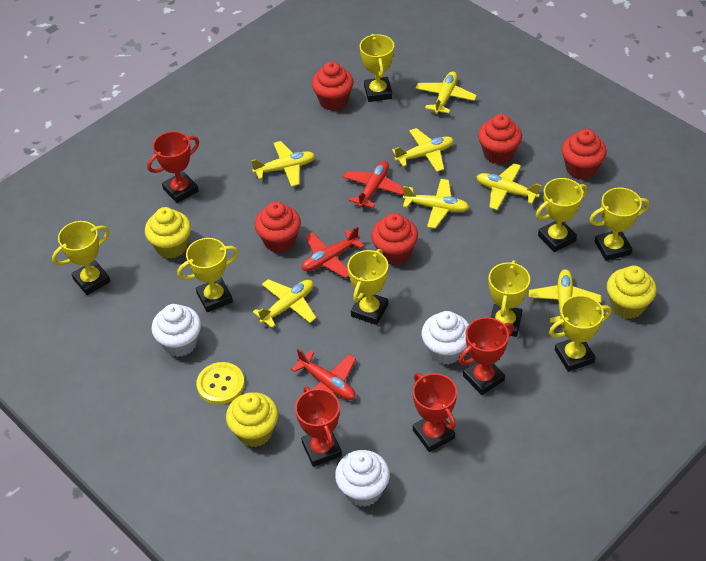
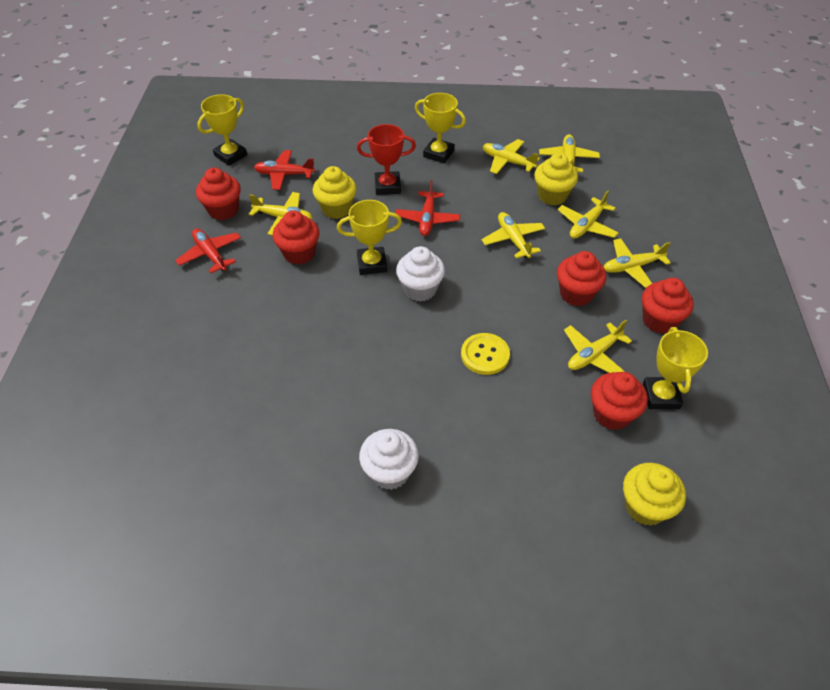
red trophy: [147,131,199,203] [295,386,342,467] [413,373,457,452] [458,317,514,395] = 4 -> [357,124,416,195] = 1
white cupcake: [151,304,201,357] [335,450,390,507] [422,311,469,364] = 3 -> [359,429,419,490] [396,246,445,302] = 2
yellow trophy: [52,221,110,295] [177,238,239,312] [347,249,388,325] [360,34,394,102] [489,260,530,337] [536,178,588,252] [549,295,612,372] [589,188,650,261] = 8 -> [197,94,247,166] [337,200,402,275] [415,93,466,163] [643,327,708,409] = 4

